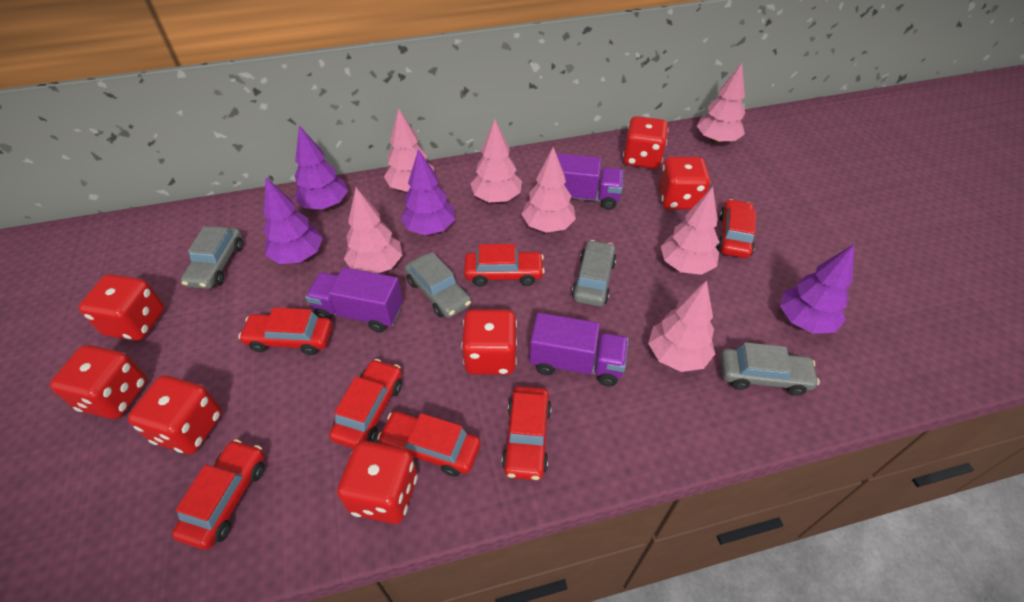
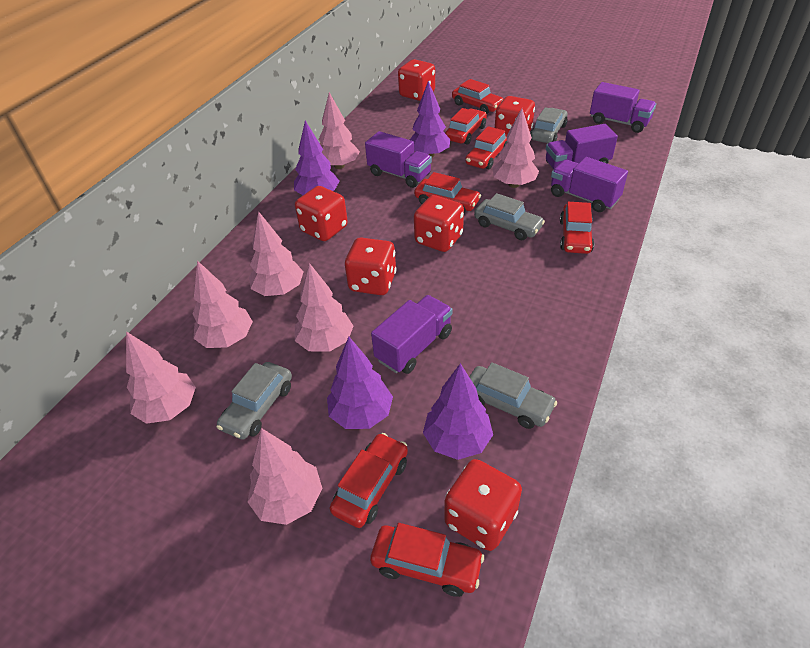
purple truck: [305,267,403,333] [530,313,628,386] [556,153,623,210] = 3 -> [365,131,432,188] [371,295,452,374] [546,124,618,170] [551,157,628,212] [590,82,656,133] = 5
red dice: [50,345,147,419] [79,274,165,341] [128,375,222,454] [337,441,418,524] [461,309,517,375] [623,116,668,169] [659,157,711,210] = 7 -> [295,186,348,241] [345,238,397,295] [398,59,435,101] [414,195,464,252] [444,459,522,551] [495,96,535,134] = 6

